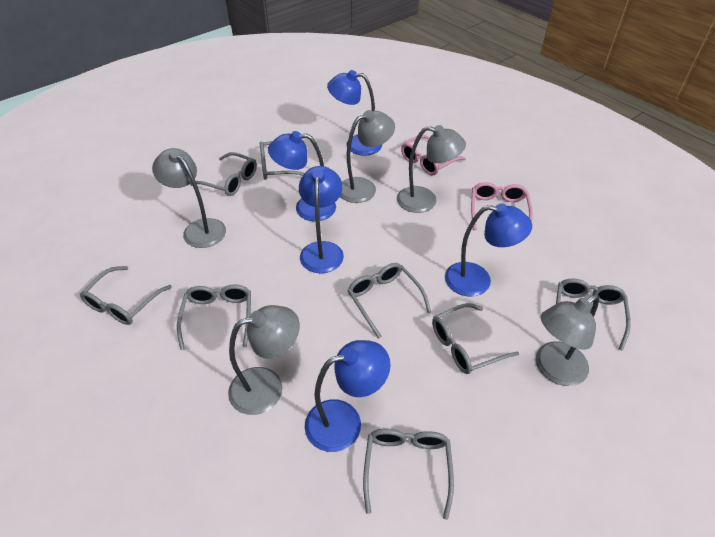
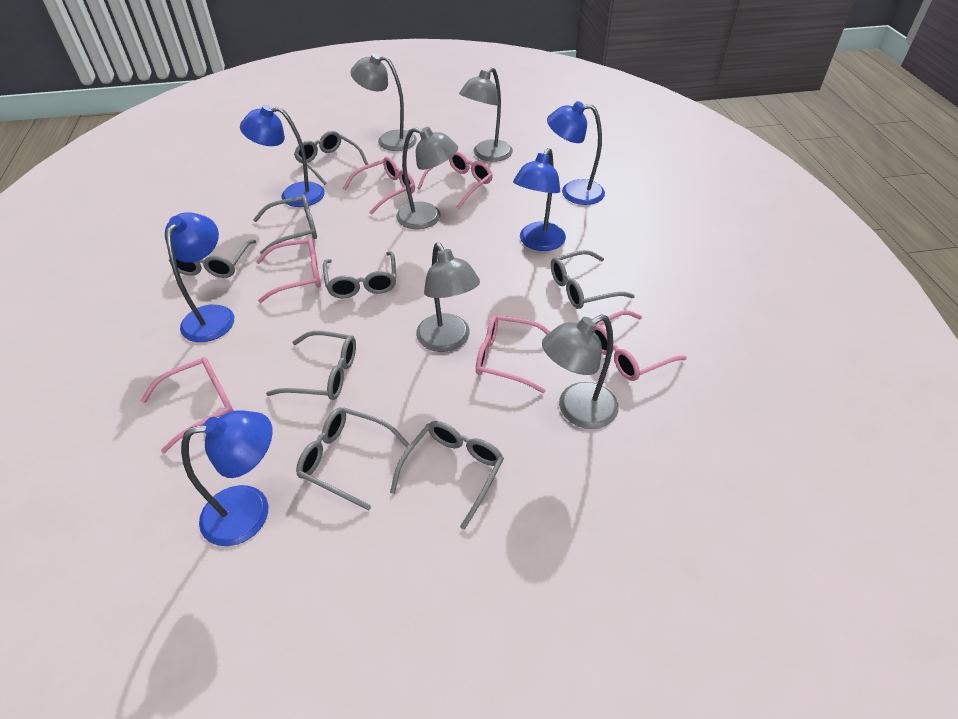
pink glasses: [401,134,466,175] [471,182,533,230] = 2 -> [141,357,234,453] [256,237,321,303] [343,157,415,215] [418,151,493,208] [476,315,550,393] [594,310,687,381] = 6

